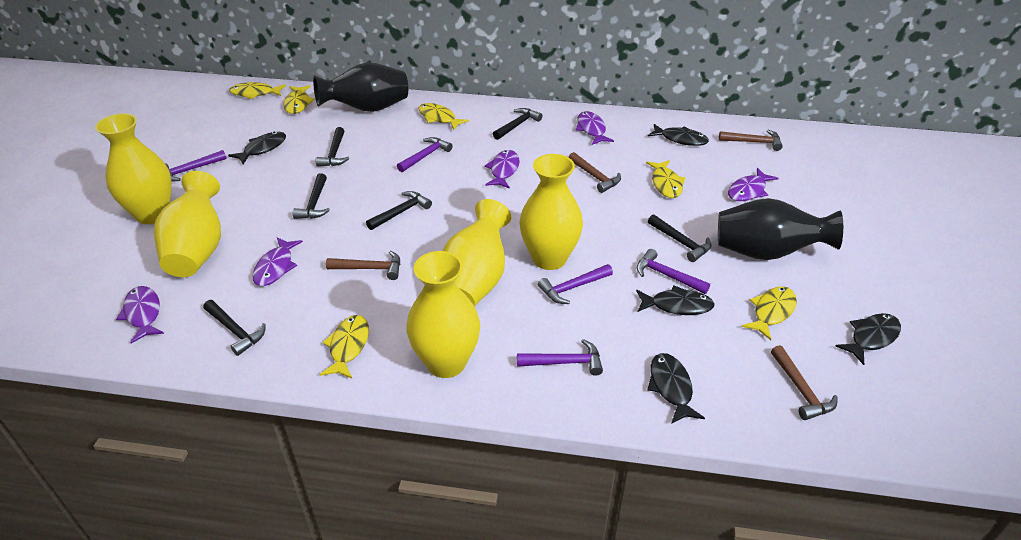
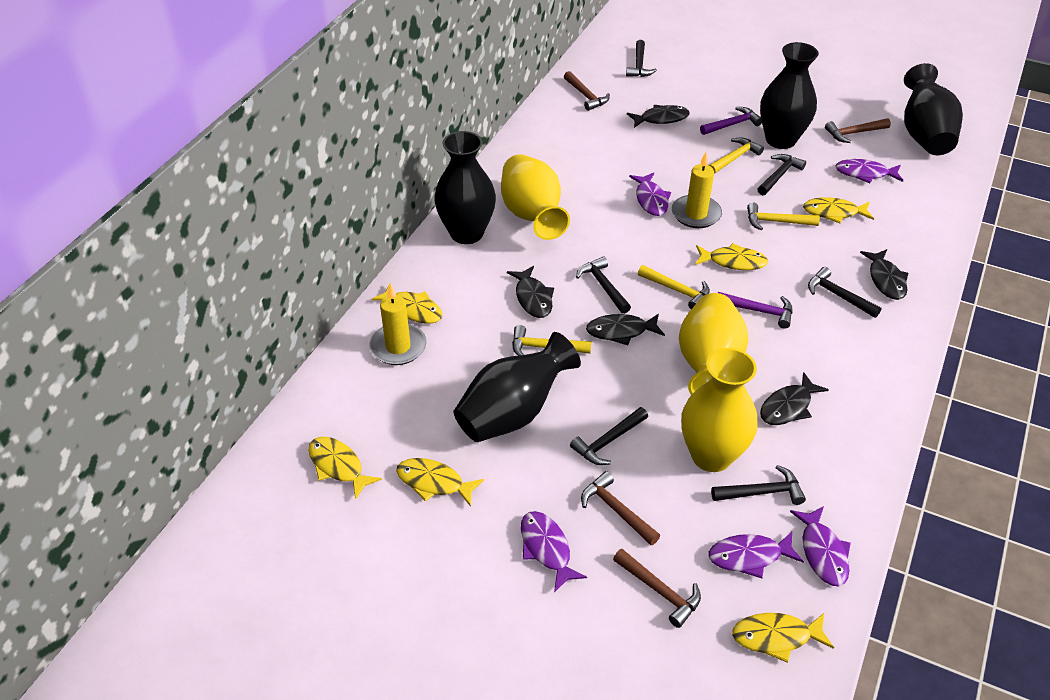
black vase: [313,62,408,112] [718,198,843,260] = 2 -> [434,131,496,244] [454,332,581,442] [760,42,819,149] [904,63,963,155] = 4
purple hammer: [165,150,227,181] [397,137,453,172] [517,339,603,376] [538,264,613,304] [637,249,710,294] = 5 -> [700,107,762,135] [718,292,793,329] = 2
yellow candle: none = 0 -> [369,283,427,365] [672,152,722,228] = 2
yellow hammer: none = 0 -> [512,325,591,355] [638,265,710,309] [709,138,764,174] [747,202,820,230] = 4
yellow vase: [95,113,172,224] [154,171,221,277] [406,251,480,378] [442,199,511,306] [519,154,583,270] = 5 -> [501,154,570,240] [679,293,749,395] [681,348,758,472] = 3

